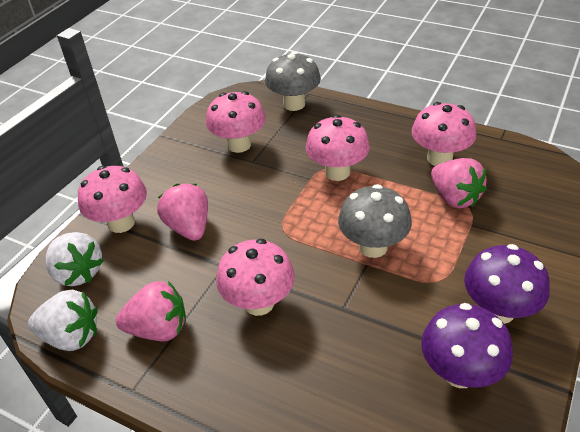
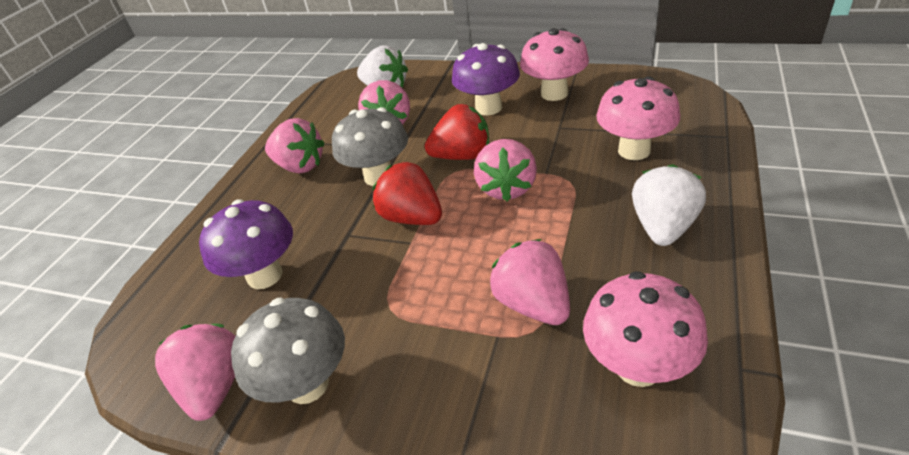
pink mushroom: [78,166,147,233] [206,91,266,153] [216,239,295,316] [306,115,370,181] [412,102,476,166] = 5 -> [520,28,589,101] [583,271,708,387] [596,77,680,160] = 3
pink strawberry: [116,281,186,341] [157,184,208,241] [431,158,487,208] = 3 -> [155,324,235,421] [265,118,325,173] [358,80,410,125] [474,139,537,201] [490,239,570,325] = 5
red strawberry: none = 0 -> [373,162,442,225] [425,104,489,160] = 2

